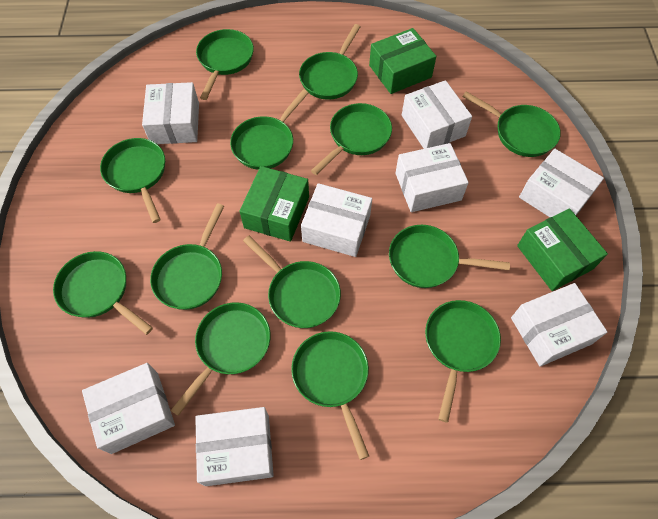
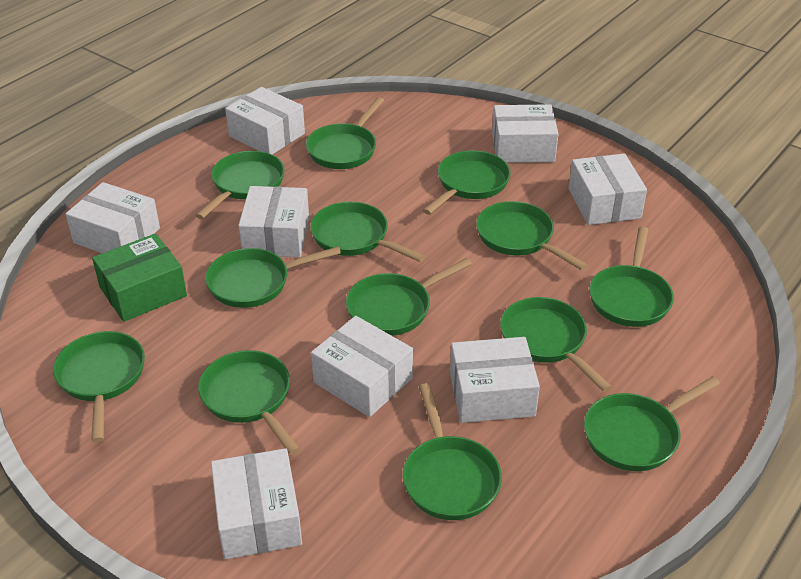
green box: [239,166,309,242] [369,28,436,94] [517,209,608,291] = 3 -> [92,233,187,322] = 1

